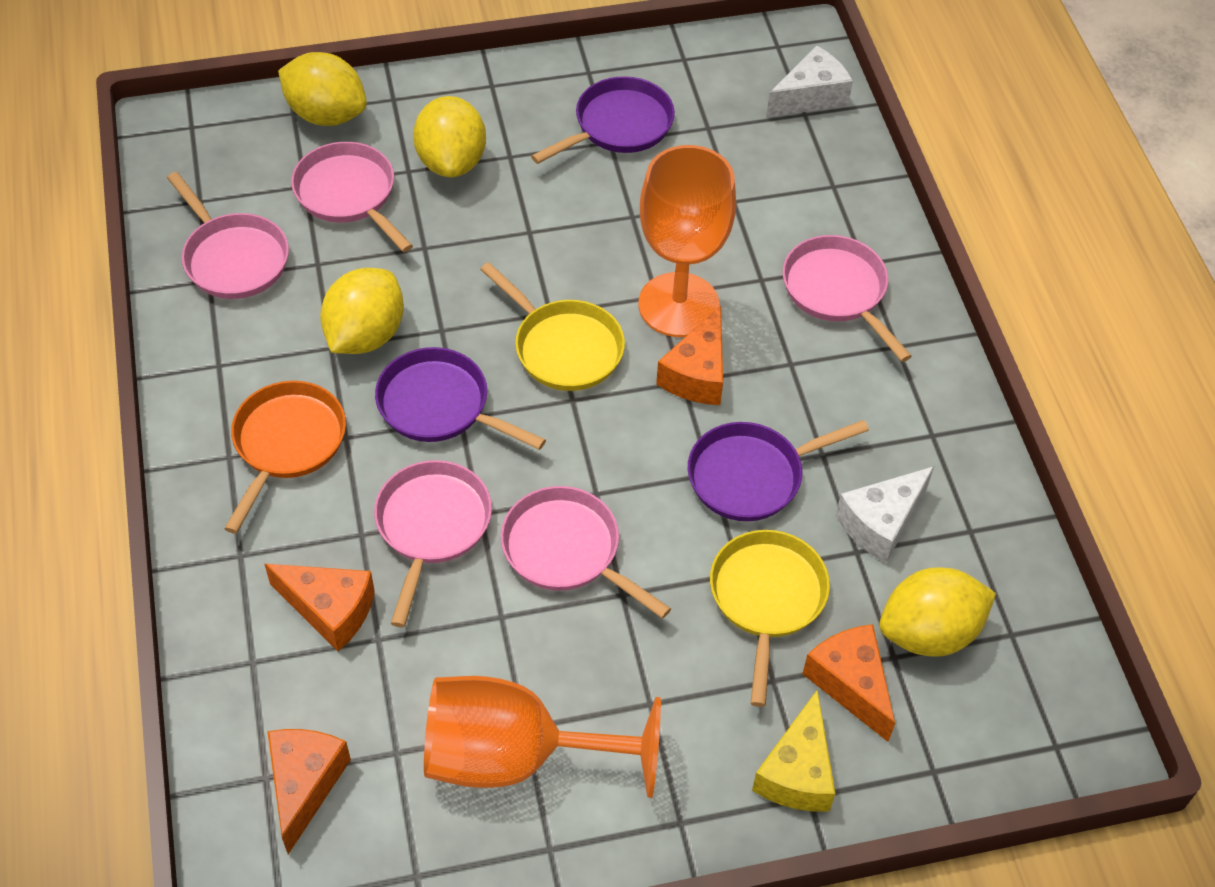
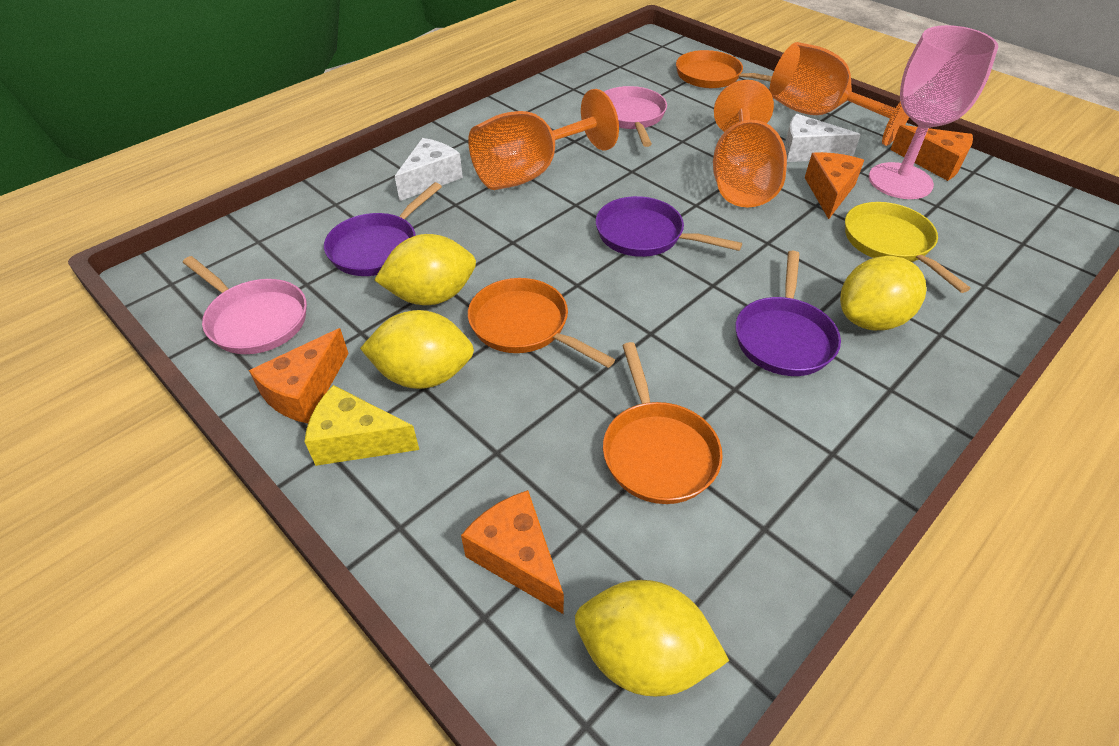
orange goblet: [424,676,661,798] [639,145,736,337] = 2 -> [468,89,619,190] [713,80,787,207] [770,42,909,146] = 3
orange pan: [224,381,346,534] = 1 -> [468,278,615,368] [603,342,723,504] [676,50,772,88] = 3
pink goblet: none = 0 -> [869,25,998,199] = 1
pink pan: [167,172,289,299] [291,142,413,252] [374,460,492,627] [501,486,671,619] [782,235,912,362] = 5 -> [183,256,307,354] [604,86,667,147] = 2
yellow pan: [480,262,625,391] [710,530,830,707] = 2 -> [845,202,970,293] = 1

